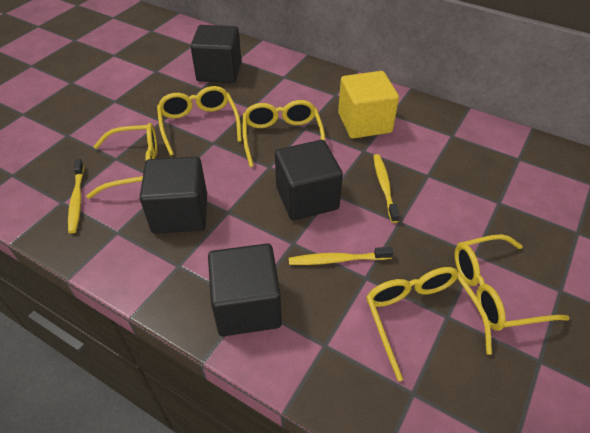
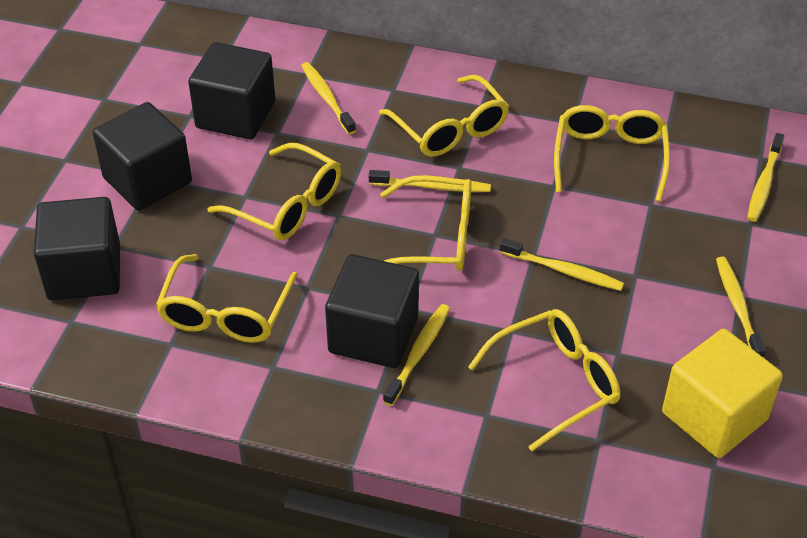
yellow glasses: [86,123,157,199] [157,86,242,156] [243,100,325,167] [366,267,492,381] [455,234,570,331] = 5 -> [156,254,298,343] [207,143,341,240] [379,75,509,157] [380,175,472,271] [468,309,620,451] [554,105,670,202] = 6
yellow toothbrush: [68,159,84,234] [289,247,394,265] [373,154,400,223] = 3 -> [301,62,356,134] [369,170,491,192] [383,304,450,406] [500,238,624,291] [716,257,766,358] [747,133,784,222] = 6

